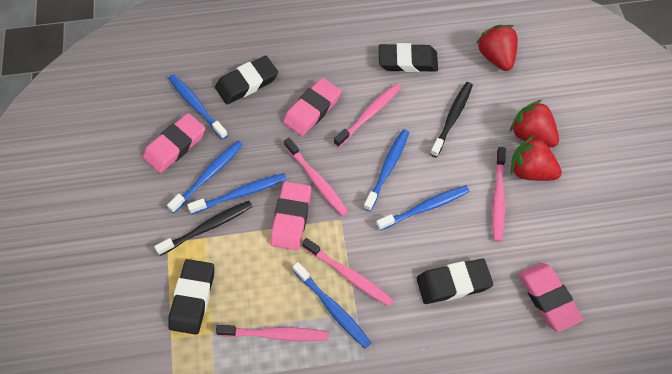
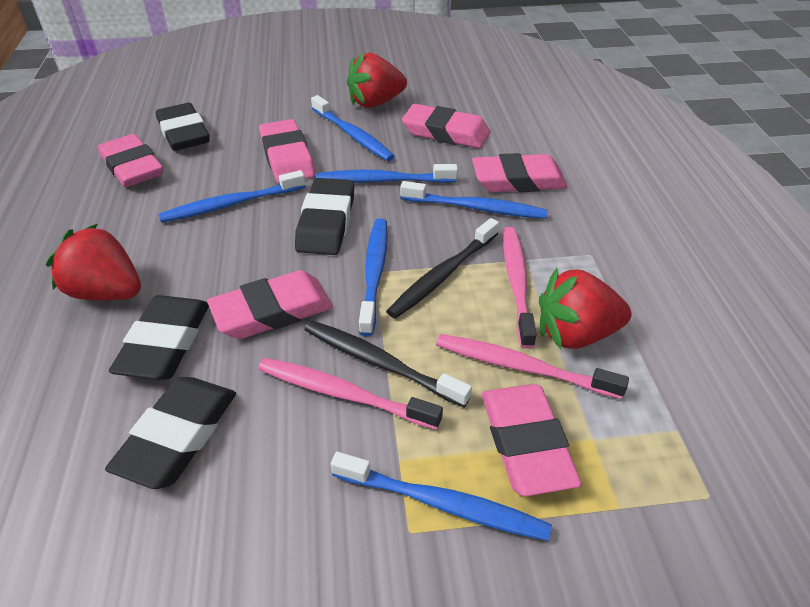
pink eraser: [143,113,205,173] [270,182,311,250] [283,78,341,136] [518,263,583,332] = 4 -> [98,134,163,187] [207,270,333,339] [259,119,315,184] [402,104,490,148] [472,153,568,192] [482,384,582,496] = 6
pink toothbrush: [216,325,329,341] [284,137,348,216] [302,238,393,306] [334,83,401,147] [492,147,506,242] = 5 -> [258,358,443,430] [436,334,629,399] [503,227,537,349] = 3

